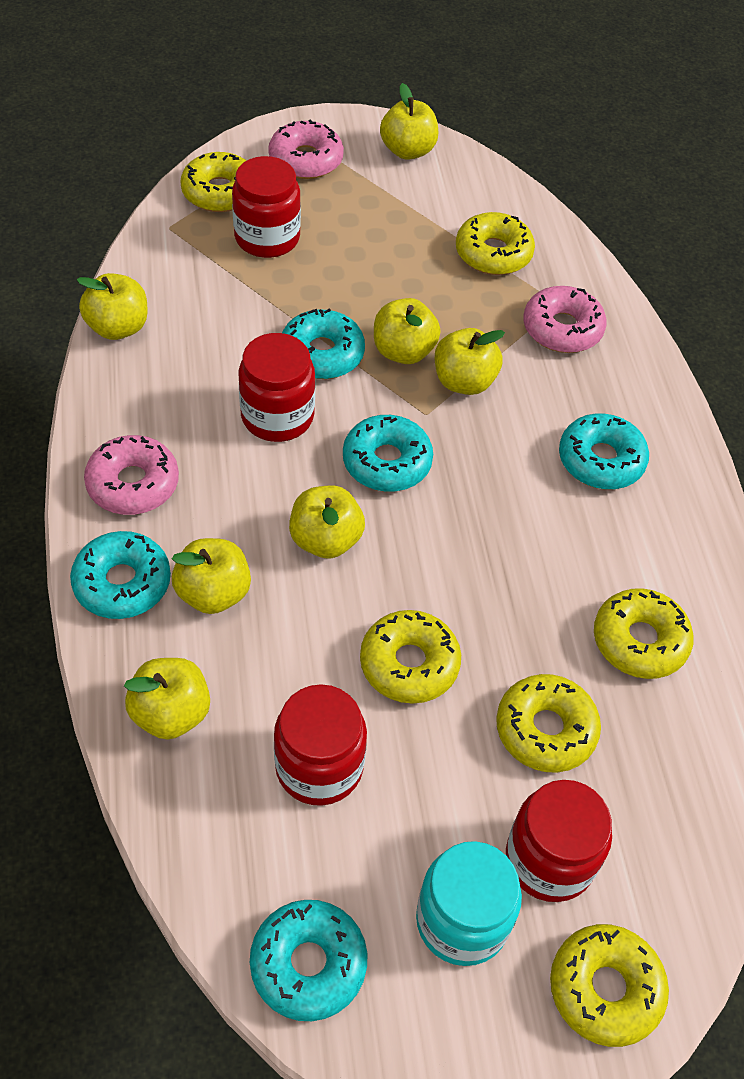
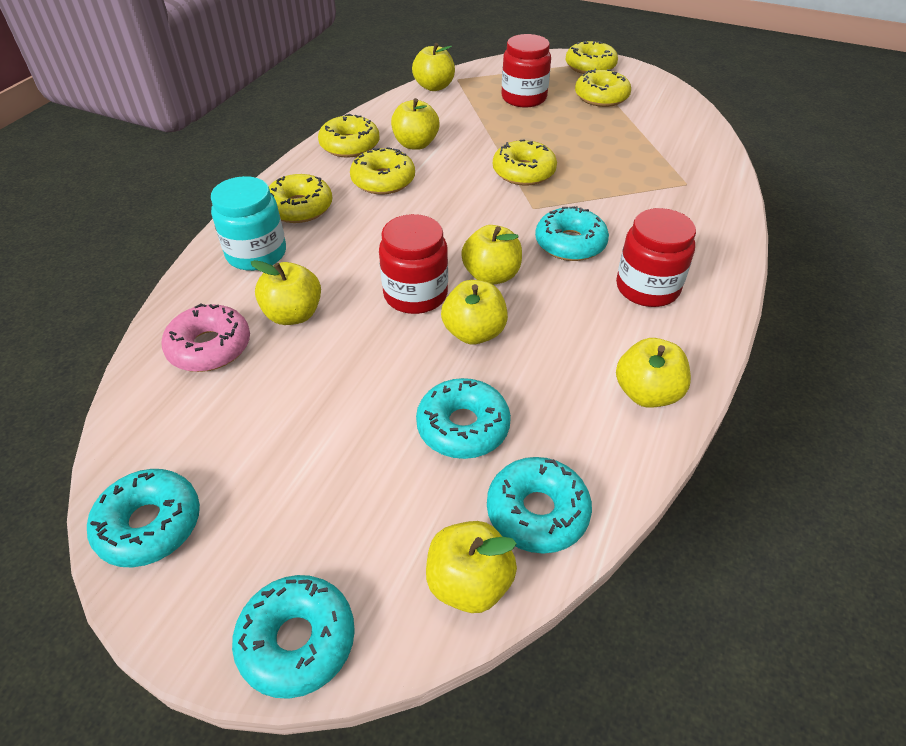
pink donut: [84,435,179,515] [268,120,344,179] [523,286,607,353] = 3 -> [161,303,250,372] = 1
red jar: [232,156,301,258] [239,333,315,442] [274,684,367,806] [506,780,612,902] = 4 -> [379,214,448,314] [501,34,551,107] [616,208,696,307] = 3

